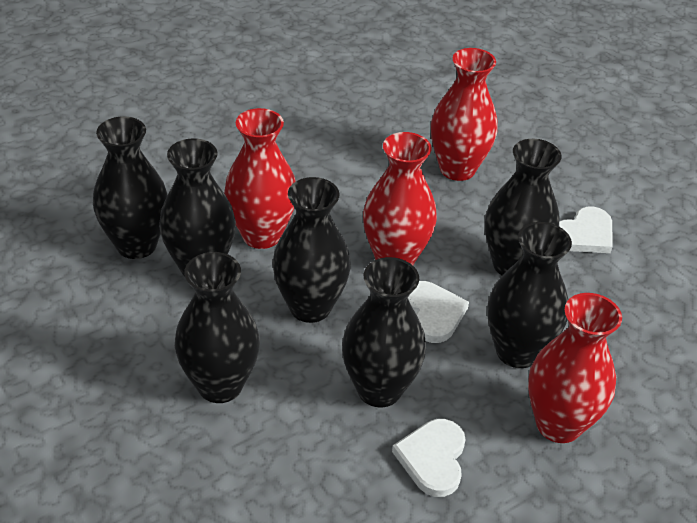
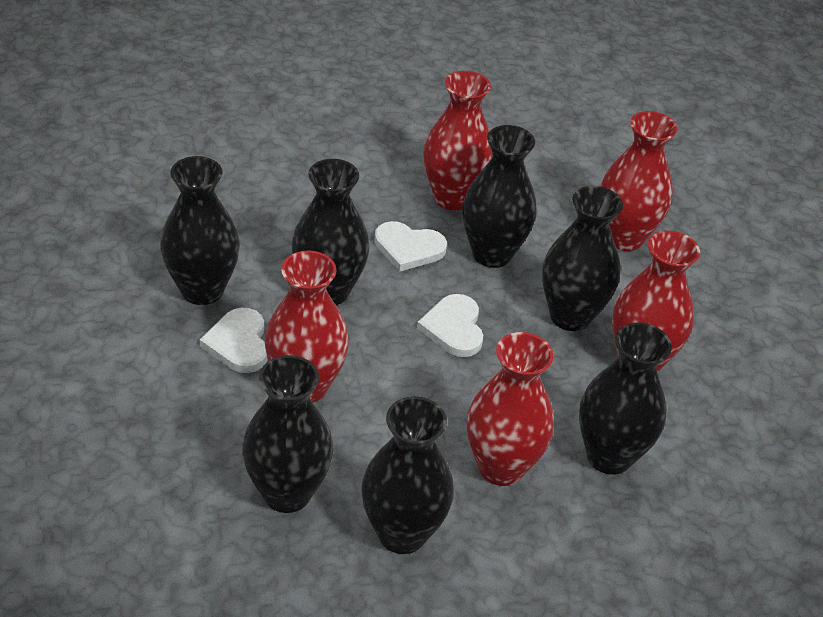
red vase: [224,108,296,249] [363,132,437,265] [431,48,498,181] [528,293,622,443] = 4 -> [264,250,349,402] [423,71,493,210] [467,332,554,486] [600,111,677,251] [612,231,700,373] = 5

